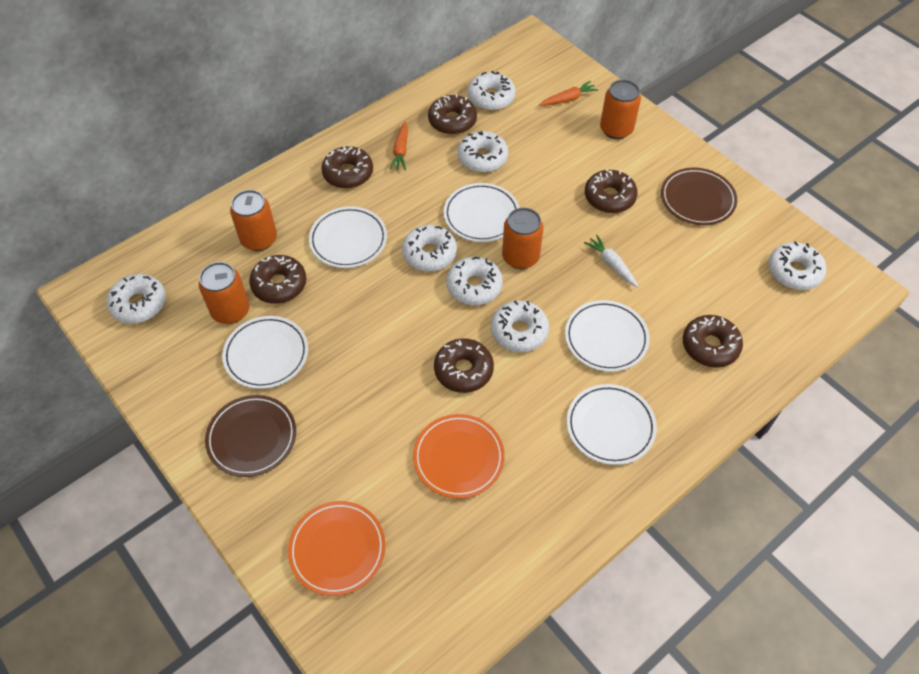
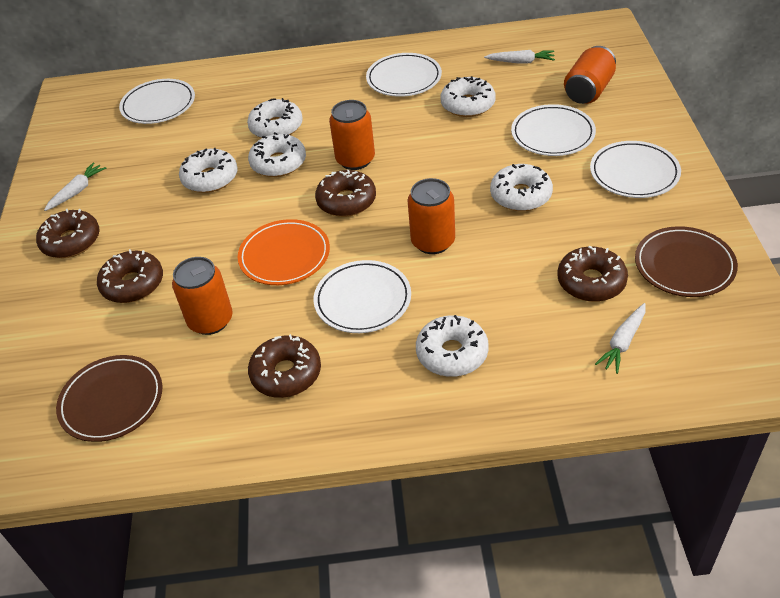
brown donut: [249,255,306,304] [321,146,373,188] [428,94,477,134] [434,338,494,393] [585,169,638,213] [683,315,743,367] = 6 -> [36,209,100,258] [97,249,163,303] [248,334,321,398] [315,170,376,217] [557,246,628,302] = 5
orange carrot: [390,121,408,170] [539,81,598,106] = 2 -> none = 0
orange plate: [288,501,386,596] [413,414,505,498] = 2 -> [238,219,330,285] = 1
white carrot: [584,235,638,287] = 1 -> [44,163,106,211] [484,50,555,64] [595,303,646,374] = 3
white donut: [107,274,166,324] [402,225,457,271] [447,257,503,305] [458,131,508,172] [467,71,516,110] [491,300,549,352] [768,241,826,290] = 7 -> [179,148,238,193] [247,98,303,138] [248,132,306,177] [416,315,489,377] [440,76,496,117] [490,164,553,211] = 6

